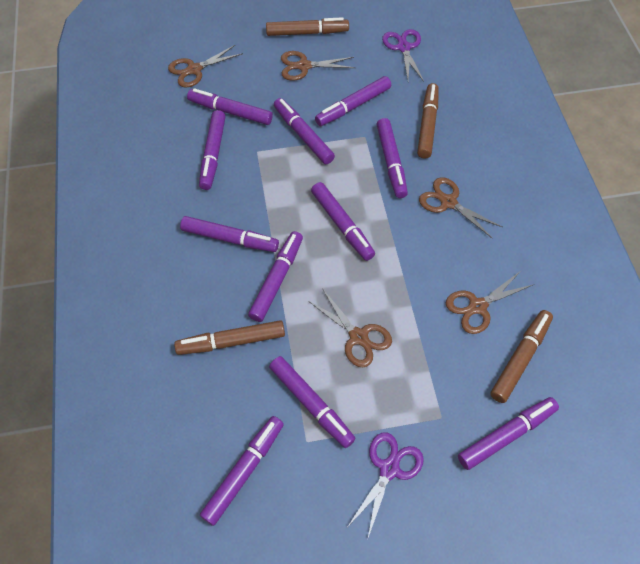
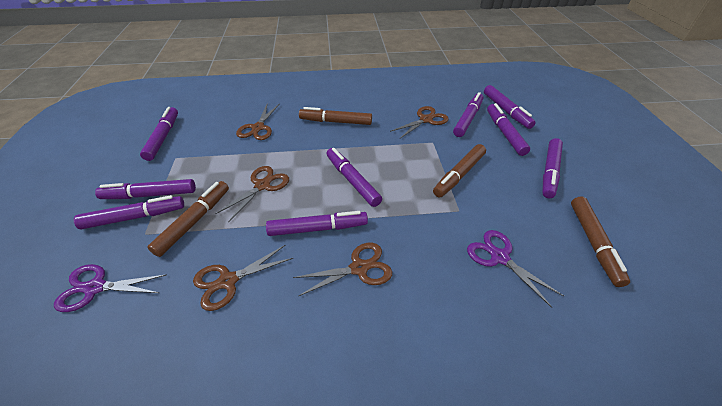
purple marker: [180,216,279,252] [187,88,273,125] [199,110,226,190] [200,416,284,526] [248,231,303,322] [269,356,356,448] [274,98,335,164] [311,182,375,261] [315,76,391,126] [376,118,408,198] [458,397,559,470] = 11 -> [74,195,184,229] [95,179,196,199] [140,107,178,161] [266,211,368,236] [326,148,382,207] [453,92,483,137] [484,85,536,129] [487,103,530,156] [543,138,563,199] = 9

